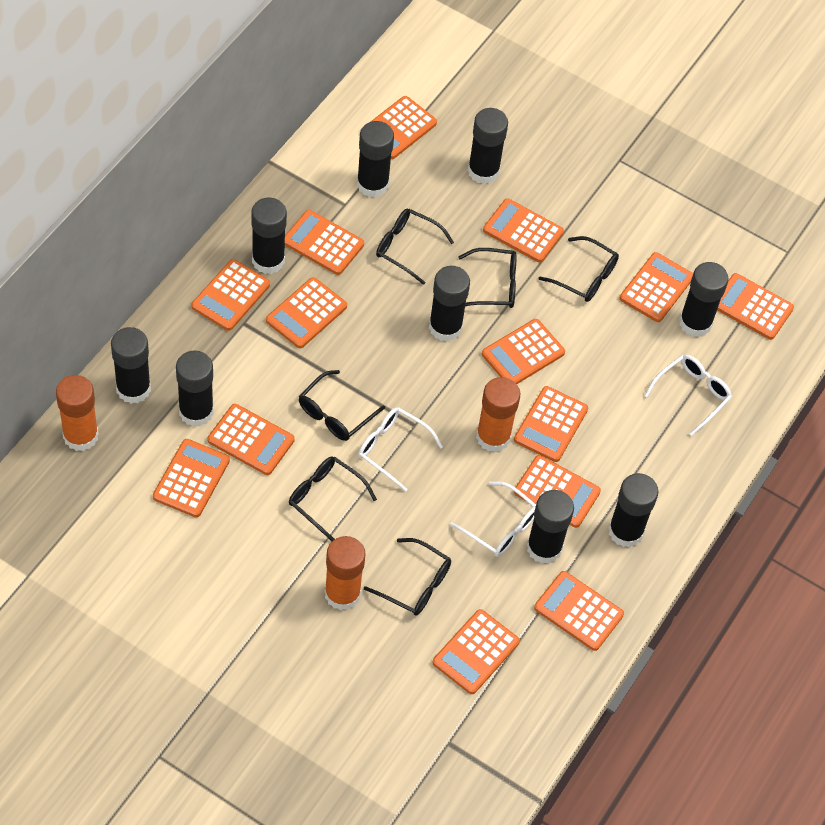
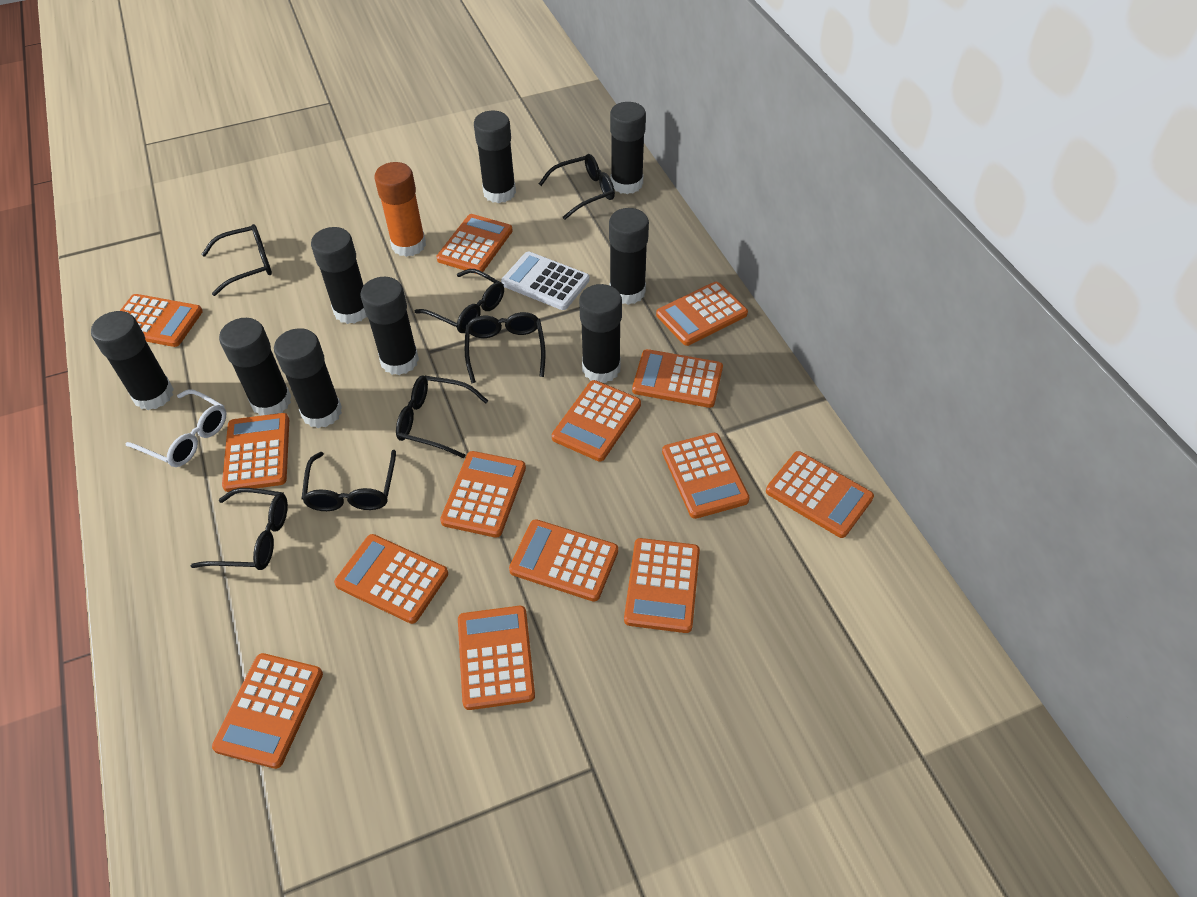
black glasses: [289,456,377,541] [299,370,385,441] [364,538,451,616] [376,209,454,285] [458,248,517,308] [539,236,619,302] = 6 -> [191,488,288,570] [201,224,272,296] [302,450,396,511] [396,376,488,458] [415,269,504,333] [465,312,546,383] [539,154,615,220] = 7
orange glue stick: [56,375,99,451] [324,536,366,611] [476,377,520,452] = 3 -> [374,162,426,257] = 1
white calculator: none = 0 -> [501,251,590,310] = 1
white glasses: [358,407,443,492] [450,481,536,557] [644,354,732,436] = 3 -> [126,389,226,467] = 1

